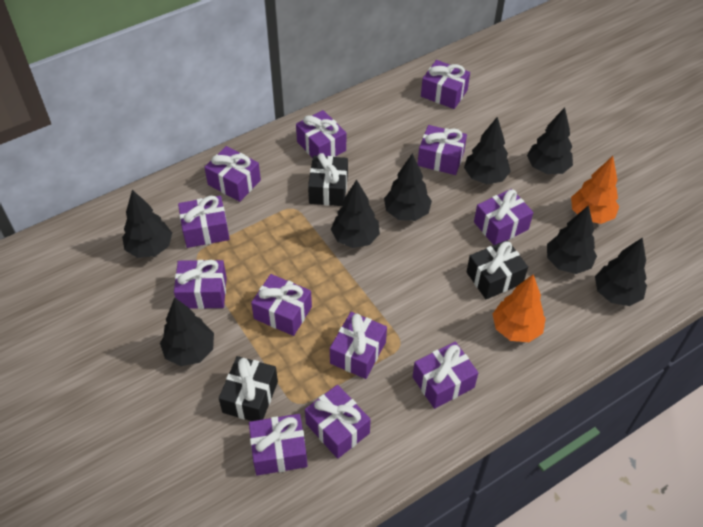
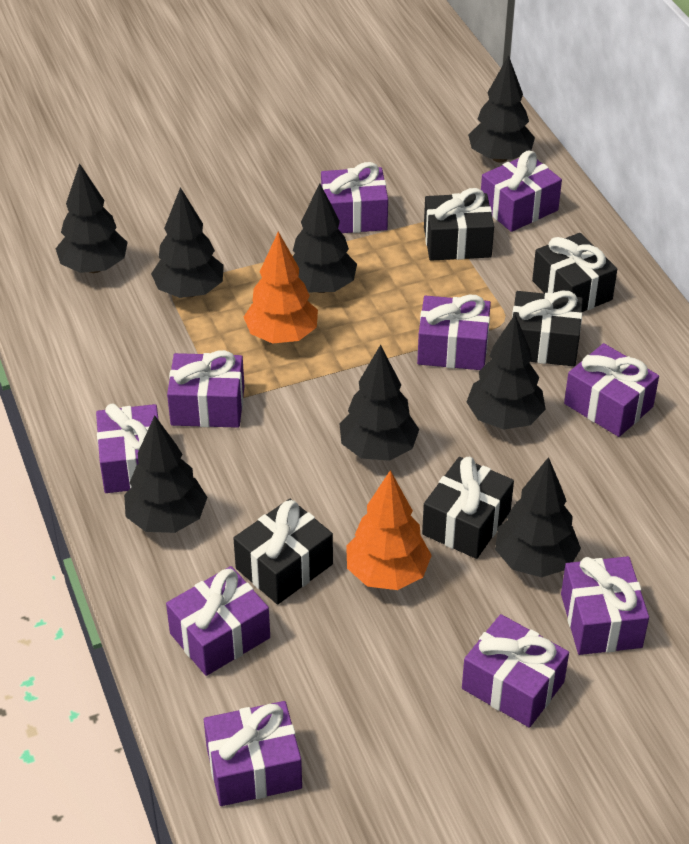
black gift: [219,356,278,421] [308,153,348,206] [467,240,528,299] = 3 -> [233,499,333,604] [422,457,514,559] [424,188,494,261] [512,290,583,366] [532,233,617,312] = 5
purple gift: [174,260,227,309] [178,196,229,248] [204,146,261,202] [249,414,308,476] [251,274,312,336] [296,110,346,158] [305,385,371,459] [330,312,387,379] [413,341,478,409] [418,125,467,175] [421,60,470,109] [474,189,533,245] = 12 -> [96,404,158,493] [166,566,270,676] [167,350,245,428] [204,701,302,806] [321,162,388,233] [417,295,491,370] [462,614,569,728] [481,150,562,232] [561,556,649,655] [564,343,659,437] = 10

